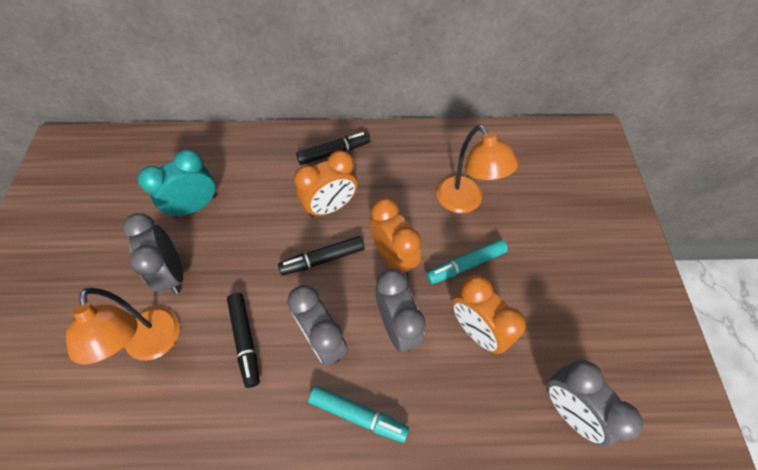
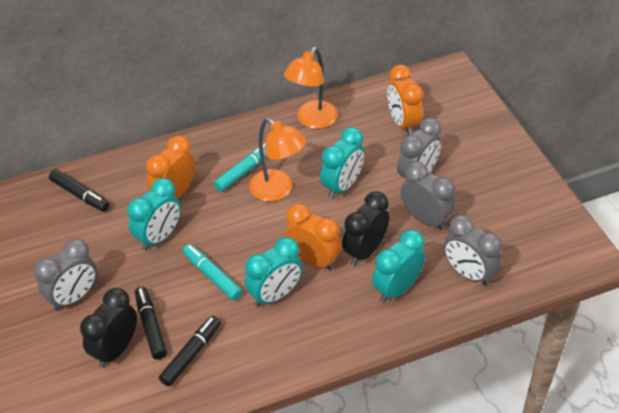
black clock: none = 0 -> [80,288,137,368] [342,191,389,266] = 2
turquoise clock: [138,149,216,218] = 1 -> [127,178,181,251] [245,237,302,307] [320,127,365,199] [372,230,425,303] = 4

